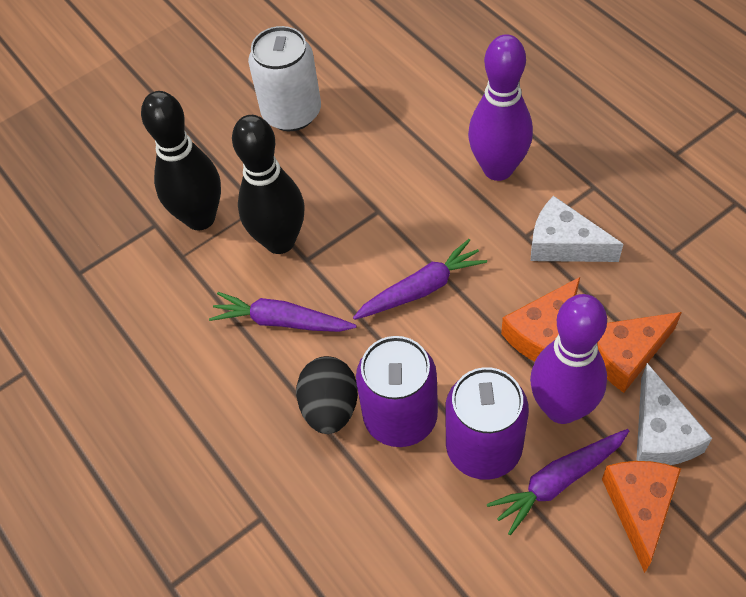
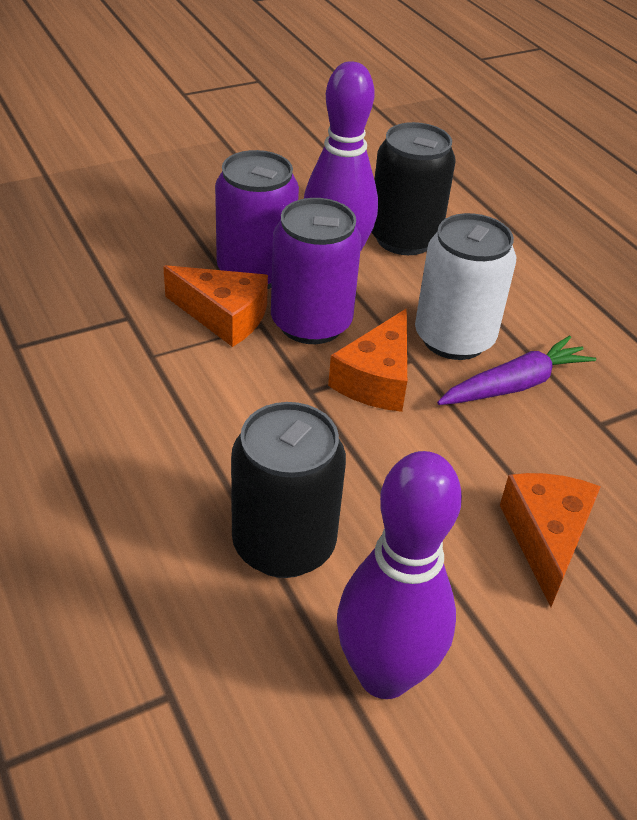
black bowling pin: [141,91,221,231] [232,115,305,254] = 2 -> none = 0
black can: none = 0 -> [231,402,346,578] [371,122,456,255] = 2
black egg: [296,356,358,434] = 1 -> none = 0
purple carrot: [209,292,357,332] [353,239,487,320] [487,429,629,535] = 3 -> [437,335,596,405] = 1
white cheese: [531,196,623,262] [636,363,712,465] = 2 -> none = 0

